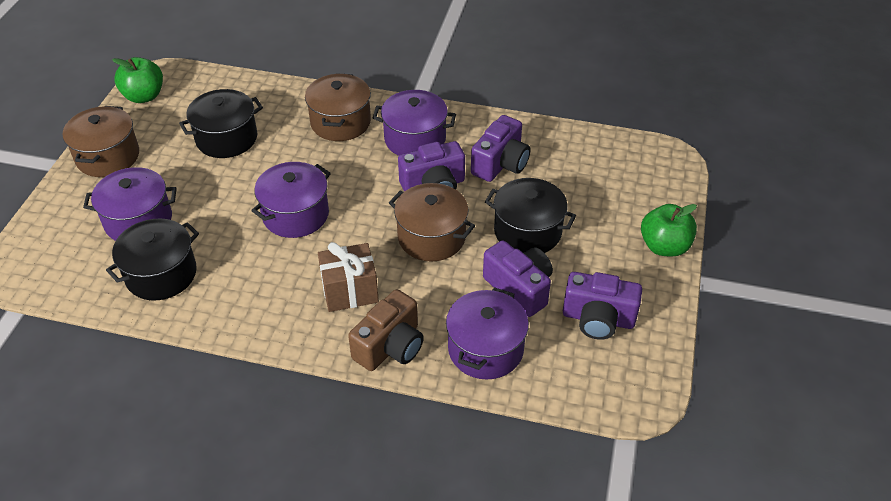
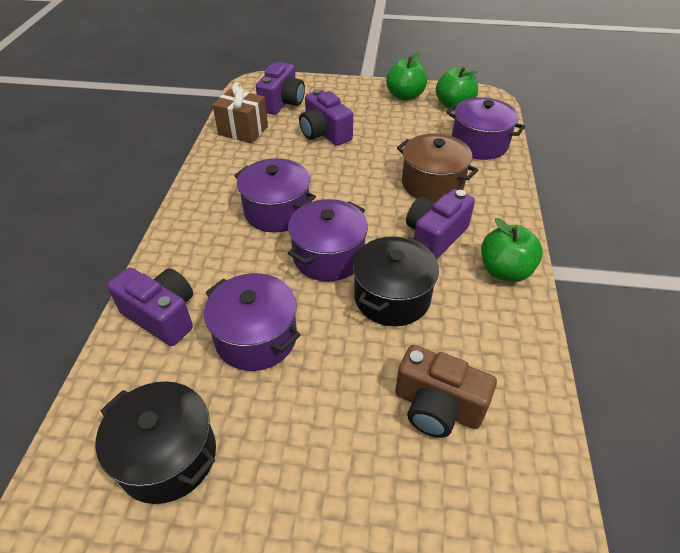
black pot: [106,218,199,301] [179,89,263,158] [485,178,576,253] = 3 -> [96,381,216,504] [353,236,439,326] = 2
brown pot: [63,106,139,177] [305,73,371,141] [389,183,475,261] = 3 -> [397,134,478,202] = 1
green apple: [112,57,163,103] [641,204,697,257] = 2 -> [386,51,427,101] [436,67,478,110] [481,218,543,282] = 3

